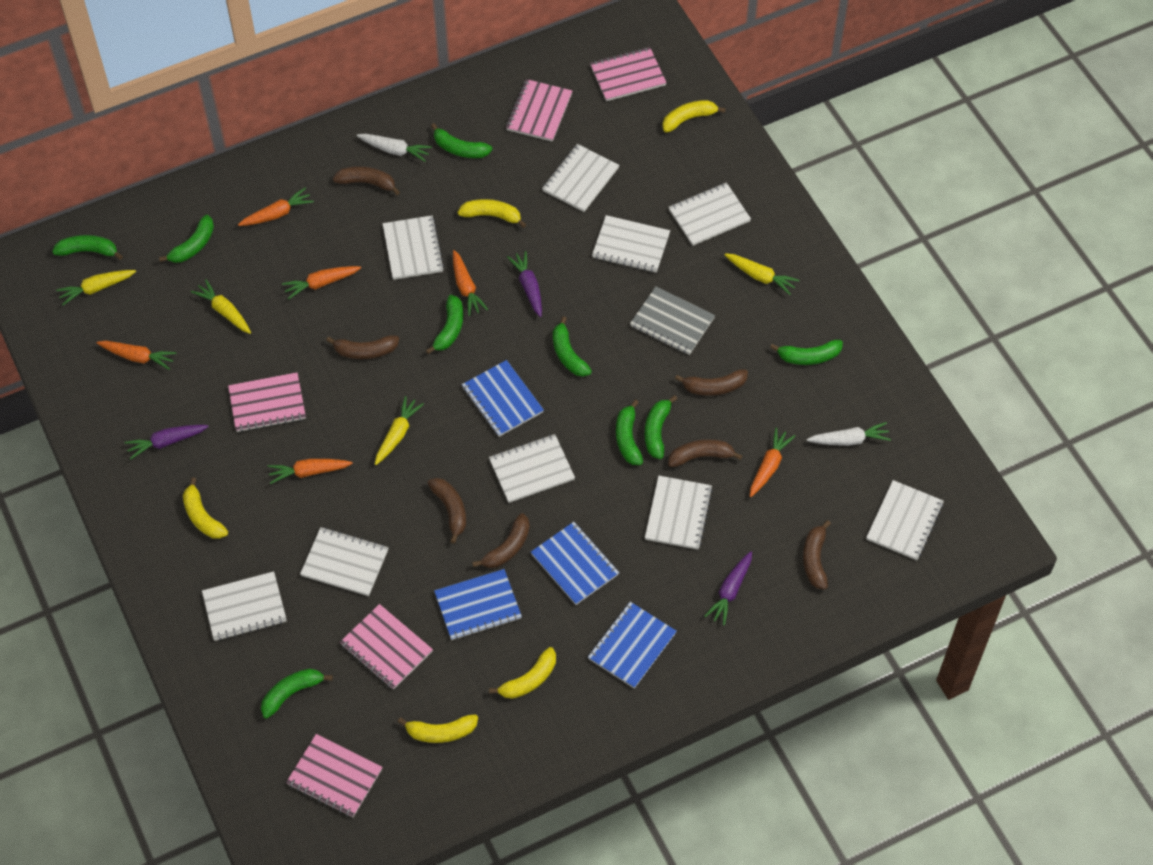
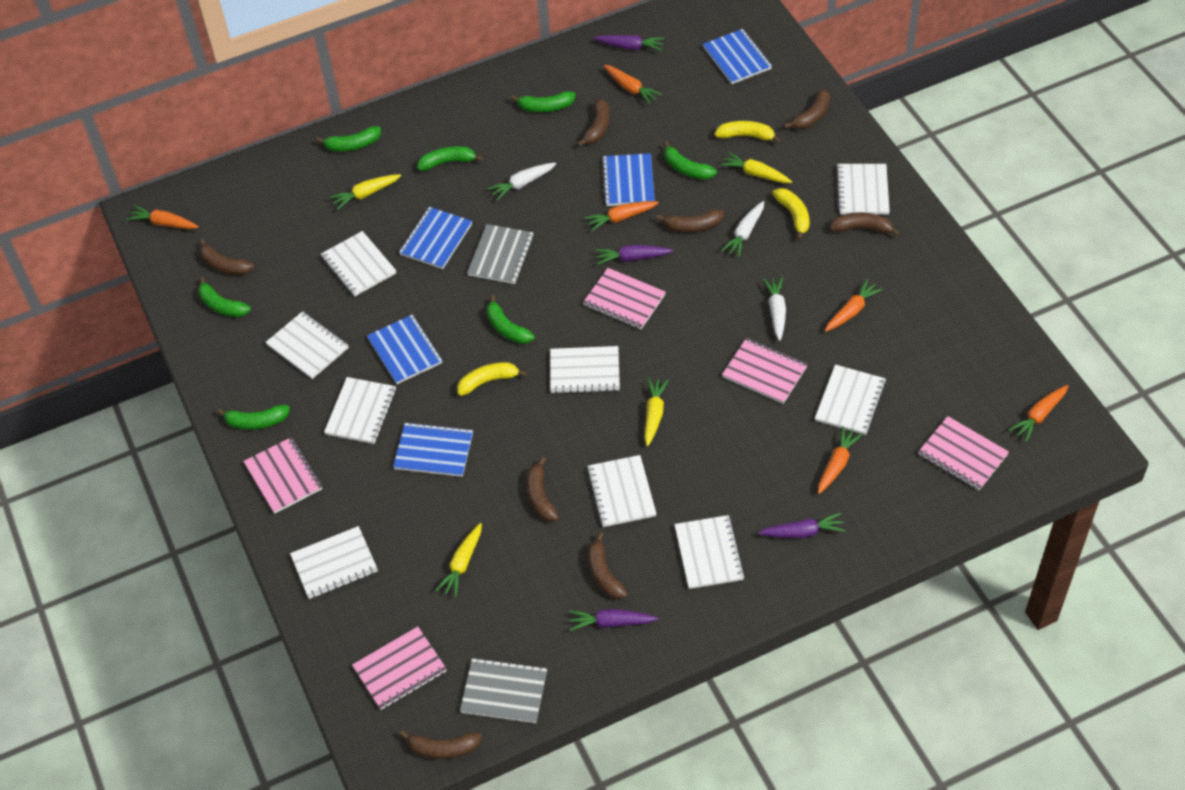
blue notebook: [434,569,522,640] [462,360,544,437] [531,522,619,605] [588,602,677,688] = 4 -> [367,315,442,384] [393,422,473,477] [399,207,472,269] [602,153,655,206] [703,29,772,84] = 5
brown banana: [326,335,399,359] [333,166,400,195] [428,478,466,544] [472,513,530,568] [668,439,742,467] [675,369,748,396] [803,520,831,590] = 7 -> [199,239,254,275] [400,730,482,759] [526,457,559,521] [577,99,610,147] [588,532,628,599] [656,209,724,233] [784,89,830,129] [830,213,900,236] = 8
green banana: [52,235,123,260] [159,215,214,263] [261,669,333,718] [426,295,463,354] [431,123,492,158] [553,316,592,377] [616,400,643,465] [645,395,677,459] [770,340,843,365] = 9 -> [198,277,251,317] [217,405,290,430] [316,126,381,151] [417,146,483,171] [486,295,535,344] [511,91,576,112] [664,141,717,180] = 7
grey notebook: [630,286,715,355] = 1 -> [460,658,547,723] [467,224,534,284] = 2
purple carrot: [125,425,209,460] [507,251,542,317] [704,551,752,626] = 3 -> [569,609,658,631] [594,35,664,51] [595,245,673,265] [758,512,846,538] = 4
white carrot: [357,134,432,162] [807,422,891,446] = 2 -> [487,163,556,201] [721,201,764,257] [763,277,786,341] = 3
yellow banana: [183,477,228,539] [398,714,478,743] [458,199,526,228] [489,647,556,699] [662,100,726,133] = 5 -> [457,362,527,396] [715,121,781,143] [772,188,810,240] = 3

